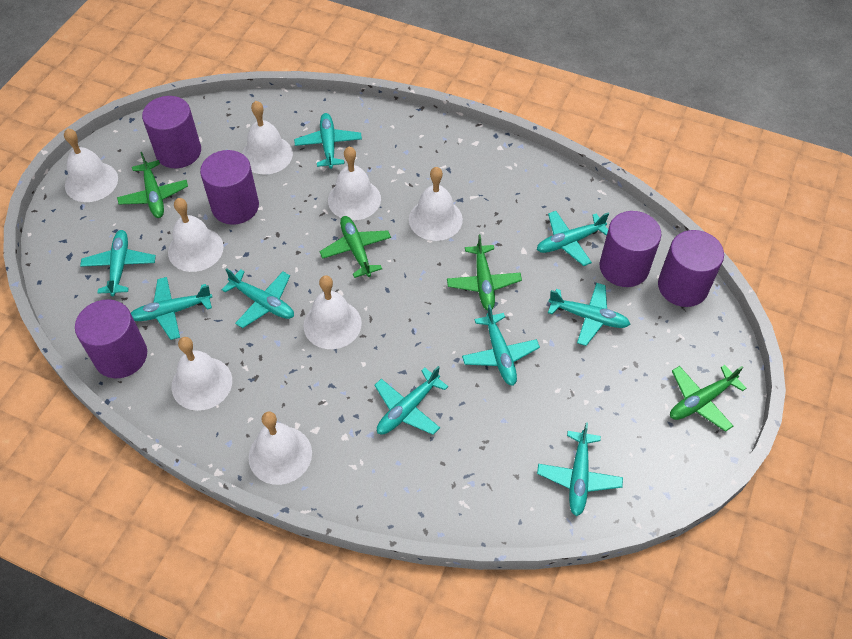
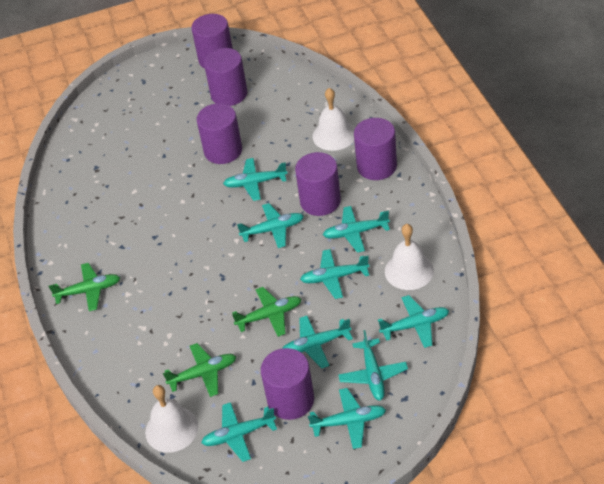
green plane: [117,152,188,218] [319,216,391,278] [447,234,522,311] [670,365,747,432] = 4 -> [49,263,120,311] [163,343,236,397] [232,287,302,337] = 3
purple cylinder: [75,299,147,378] [142,96,201,168] [200,150,259,225] [600,211,661,287] [658,230,724,307] = 5 -> [191,14,233,68] [197,103,242,164] [204,48,247,106] [261,348,314,420] [295,152,341,216] [354,118,397,180] = 6
white bell: [64,128,118,202] [168,198,224,272] [171,337,232,411] [242,101,293,175] [248,412,312,485] [303,275,362,349] [328,147,381,220] [409,167,463,241] = 8 -> [145,385,198,453] [313,88,355,151] [385,224,434,290] = 3

